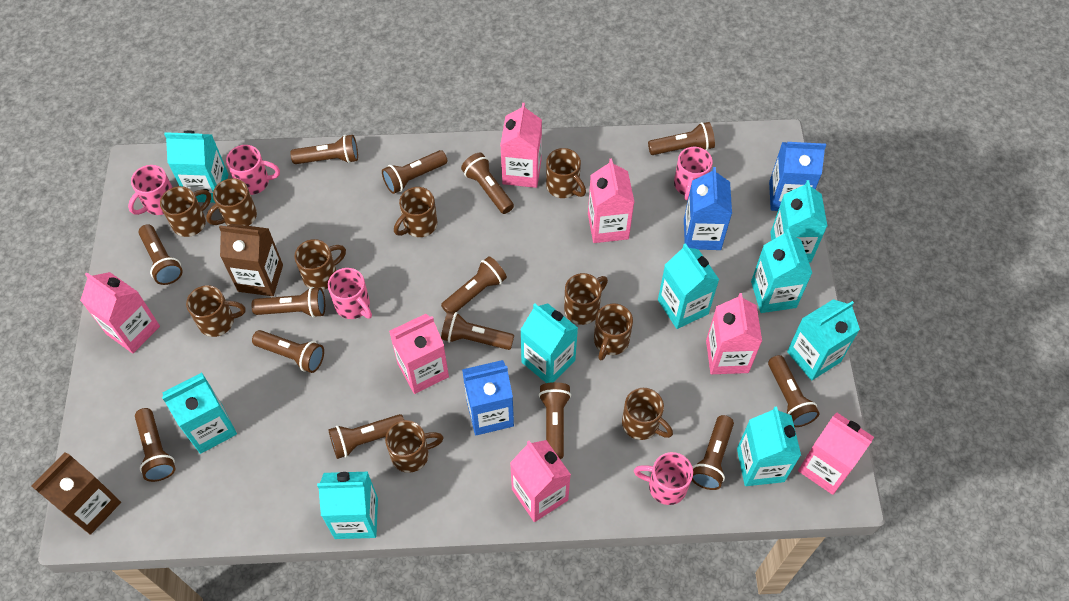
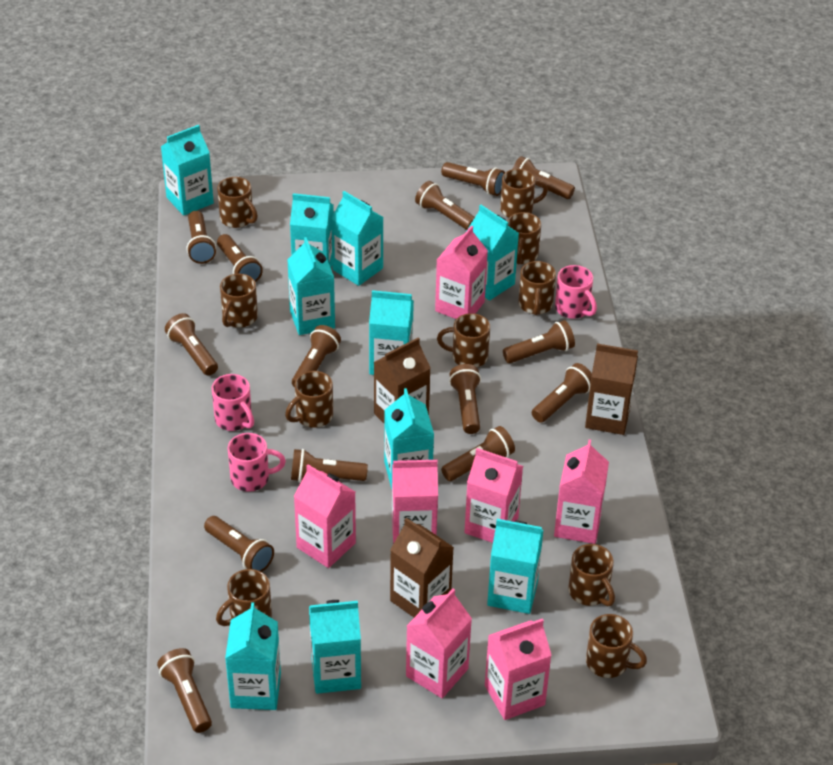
blue carton: [462,360,514,435] [684,167,732,250] [769,142,826,211] = 3 -> none = 0
brown carton: [31,452,121,535] [219,224,283,296] = 2 -> [374,338,431,424] [390,518,454,617] [585,343,638,435] = 3
pink mug: [128,165,173,215] [226,145,280,195] [328,268,372,319] [634,452,693,505] [674,147,713,200] = 5 -> [212,374,254,431] [227,433,286,492] [555,265,597,319] = 3
turquoise carton: [162,373,237,454] [164,131,229,203] [317,472,378,539] [520,303,578,383] [658,243,719,329] [737,406,801,486] [751,229,812,313] [770,180,827,263] [787,299,860,381] = 9 -> [161,125,214,216] [225,602,281,710] [287,237,335,335] [290,193,334,268] [309,600,361,694] [331,191,384,286] [369,290,414,375] [384,388,434,489] [467,205,519,300] [487,519,544,614] = 10

